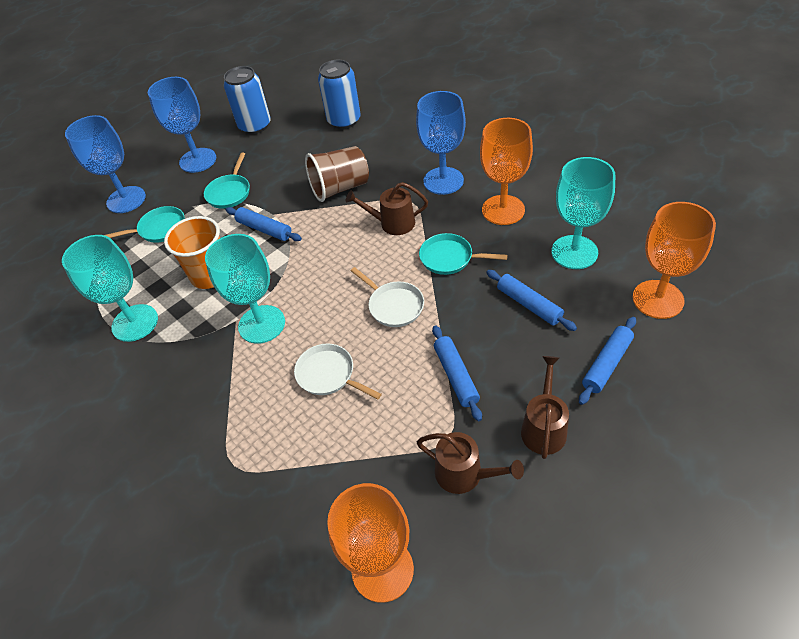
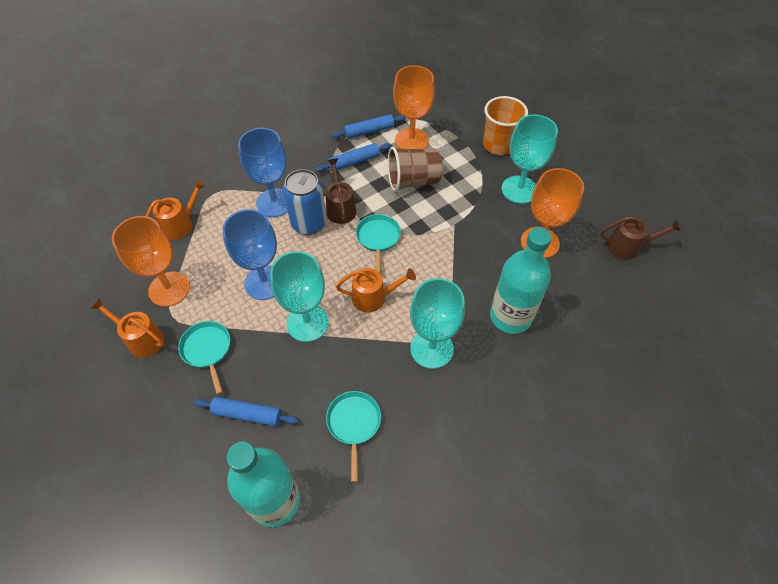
blue can: [224,66,271,134] [318,60,361,129] = 2 -> [283,169,327,235] = 1
blue goblet: [65,115,146,213] [148,77,216,173] [416,91,466,195] = 3 -> [222,209,277,300] [238,128,288,217] = 2
blue rolling pin: [226,207,302,241] [432,325,482,421] [486,270,577,331] [579,317,636,405] = 4 -> [194,397,299,426] [316,143,391,172] [332,114,406,139] = 3
brown watering can: [346,182,428,235] [417,432,524,494] [521,356,569,459] = 3 -> [326,159,356,224] [600,216,681,260] = 2
orange watering can: none = 0 -> [90,298,164,358] [146,180,206,240] [336,268,416,313] = 3
turquoise bottle: none = 0 -> [226,441,300,527] [490,227,551,334] = 2
white pan: [294,344,382,399] [351,267,424,327] = 2 -> none = 0

